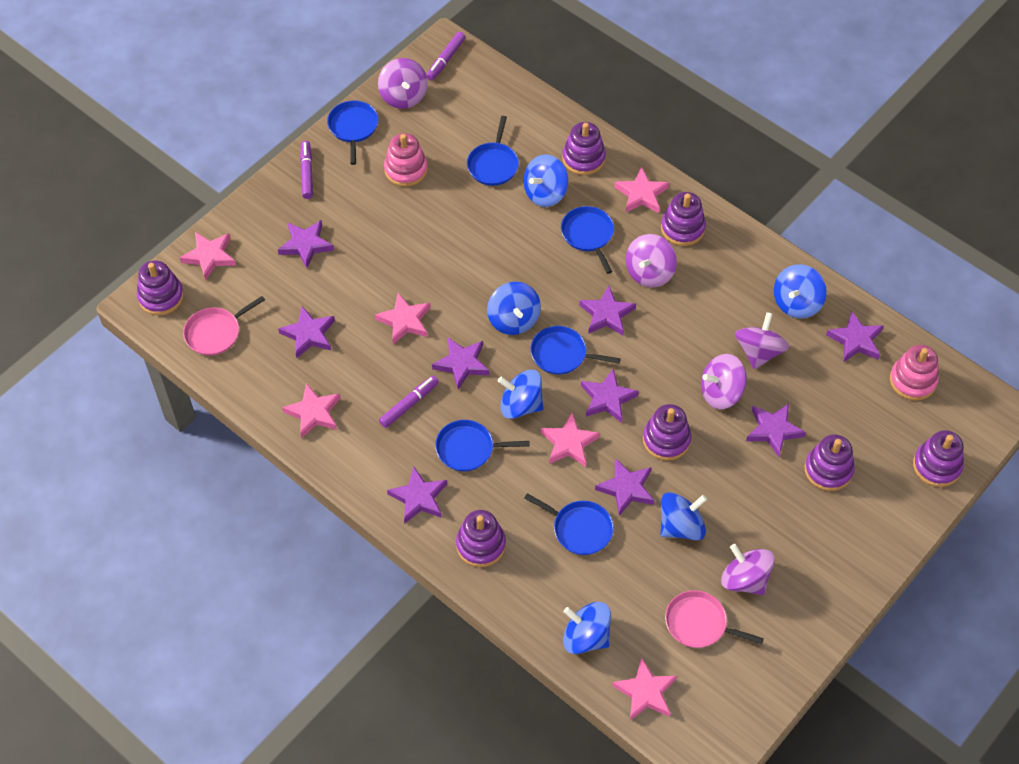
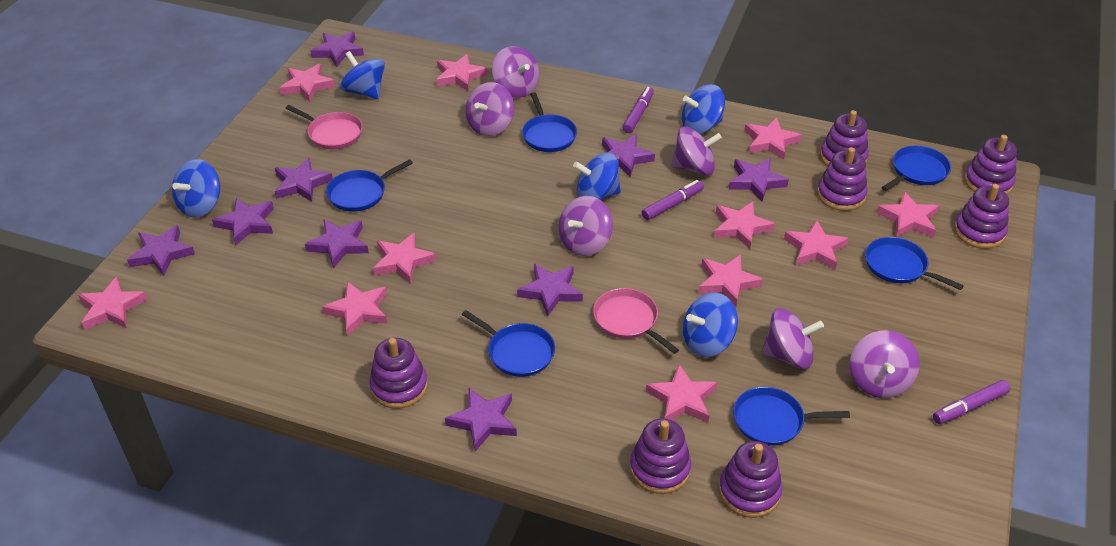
blue spinning top: [487,282,541,335] [498,370,544,419] [523,154,568,207] [563,602,611,654] [661,492,707,540] [774,264,827,318] = 6 -> [172,159,220,217] [340,51,385,99] [573,153,621,200] [682,84,725,134] [683,293,738,357] = 5
pink stacking toy: [384,133,428,187] [890,345,939,401] = 2 -> none = 0
pink star: [180,232,236,281] [282,383,340,438] [375,293,431,344] [541,413,600,467] [612,657,677,720] [615,167,669,213] = 6 -> [78,276,148,330] [280,64,335,102] [322,281,387,336] [373,232,436,284] [436,54,488,91] [646,364,717,423] [698,254,763,307] [714,201,775,249] [744,118,802,160] [784,220,849,270] [877,191,939,237] = 11
purple spinning top: [378,58,428,109] [626,234,677,287] [701,354,747,409] [721,544,775,595] [735,312,789,369] = 5 -> [466,82,514,136] [492,46,540,98] [559,196,613,256] [671,127,722,175] [762,308,824,369] [850,331,920,398] = 6

